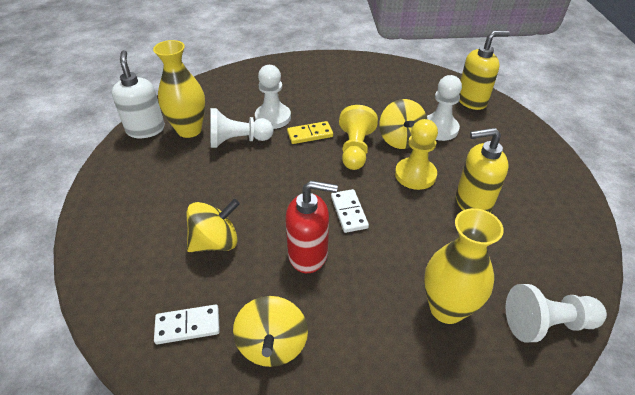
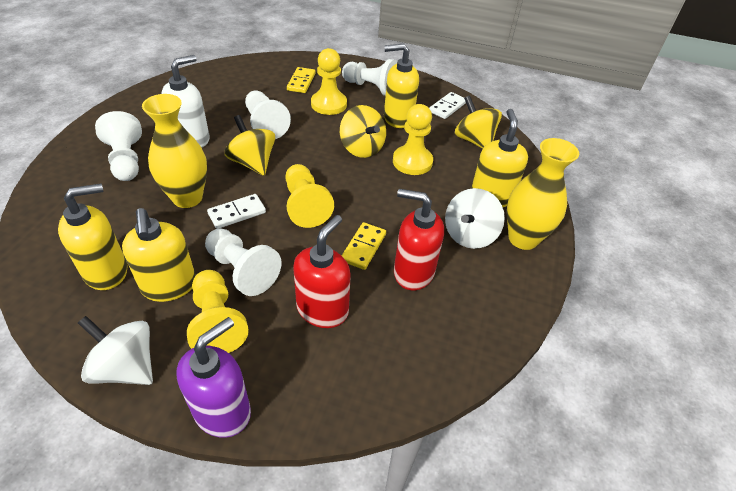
purple soap dispenser: none = 0 -> [177,317,251,438] = 1
red soap dispenser: [285,180,338,273] = 1 -> [293,215,351,328] [394,189,444,290] = 2
white spinning top: none = 0 -> [78,316,153,385] [445,188,505,249] = 2
yellow domino: [287,121,333,144] = 1 -> [287,67,316,93] [342,222,386,270] = 2
yellow pawn: [339,105,378,170] [395,119,438,190] = 2 -> [187,270,249,353] [285,164,334,228] [311,48,347,115] [393,104,433,175] = 4
yellow soap dispenser: [456,128,509,212] [459,31,510,110] = 2 -> [58,183,127,290] [122,208,196,302] [384,43,419,128] [471,109,528,207] = 4

